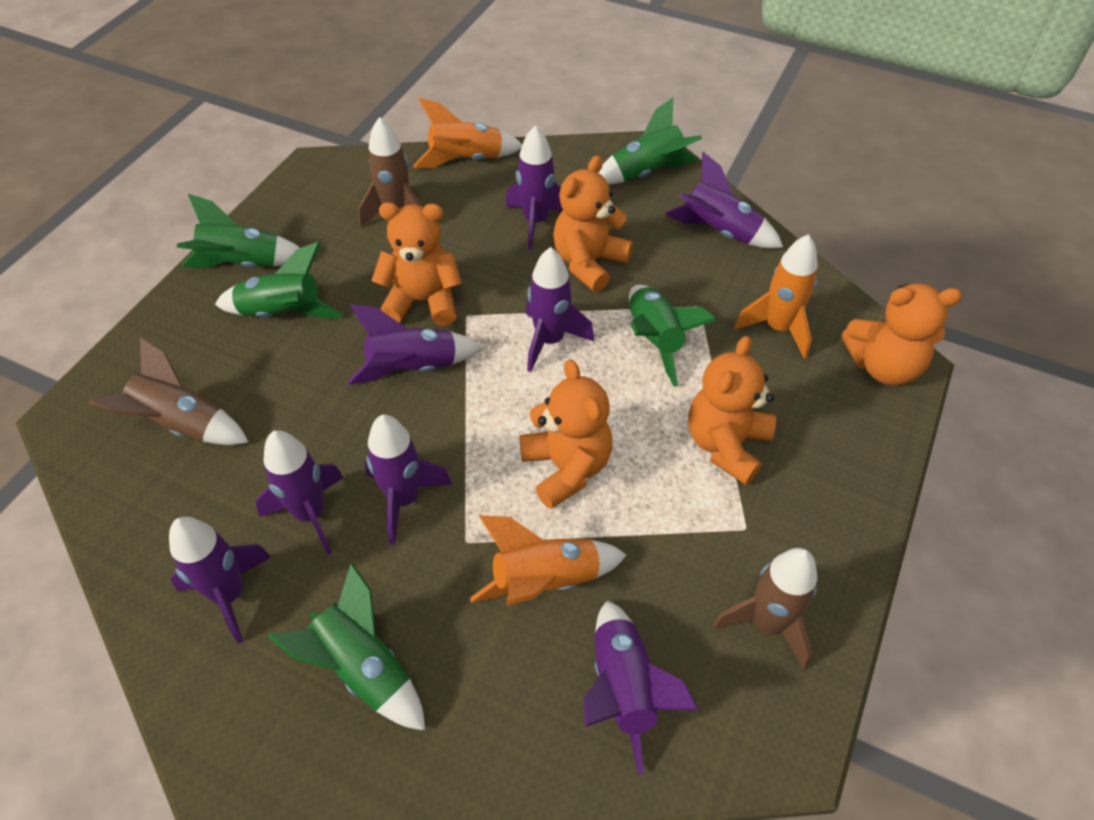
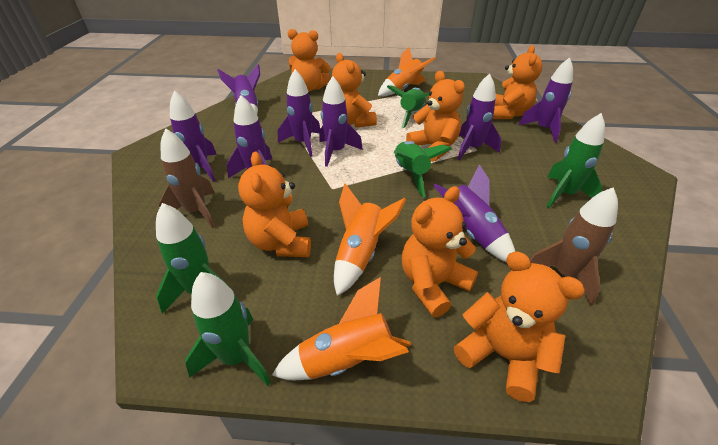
brown rocket: [89,337,249,445] [358,117,423,227] [712,548,817,670] = 3 -> [159,129,215,228] [530,187,618,306] = 2
orange teddy bear: [371,202,462,326] [519,359,612,509] [553,155,633,292] [688,336,776,485] [842,284,962,385] = 5 -> [238,152,311,257] [288,29,331,92] [332,53,377,128] [402,186,478,317] [406,71,465,162] [454,251,585,402] [493,45,543,119] = 7

